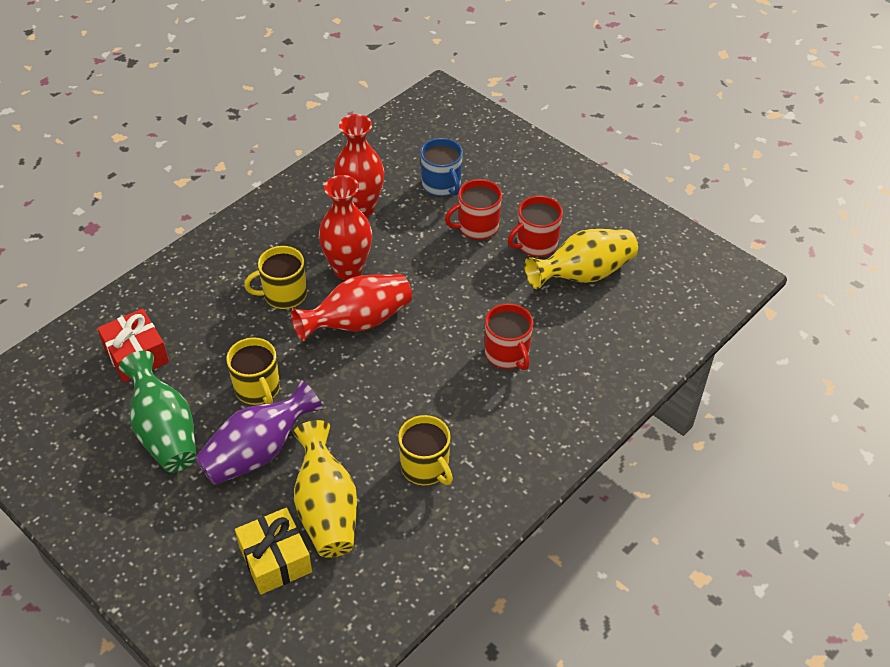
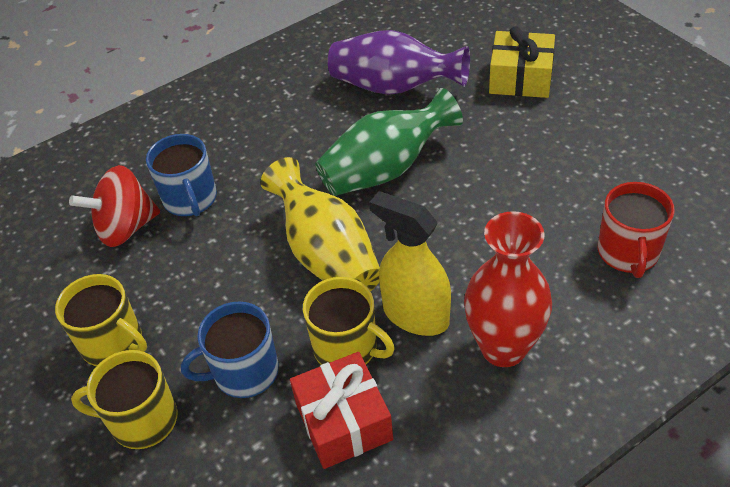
blue mug: [420,138,463,197] = 1 -> [146,134,217,216] [181,301,279,398] = 2
red mug: [445,179,502,240] [485,303,533,370] [508,196,563,257] = 3 -> [598,182,675,278] = 1
red spinning top: none = 0 -> [69,165,160,247] = 1
red vase: [291,274,412,341] [319,175,372,280] [333,114,384,217] = 3 -> [464,211,552,367] = 1
yellow spray bottle: none = 0 -> [369,191,451,336] = 1
yellow vase: [293,420,357,558] [524,229,638,289] = 2 -> [260,157,380,292] = 1

